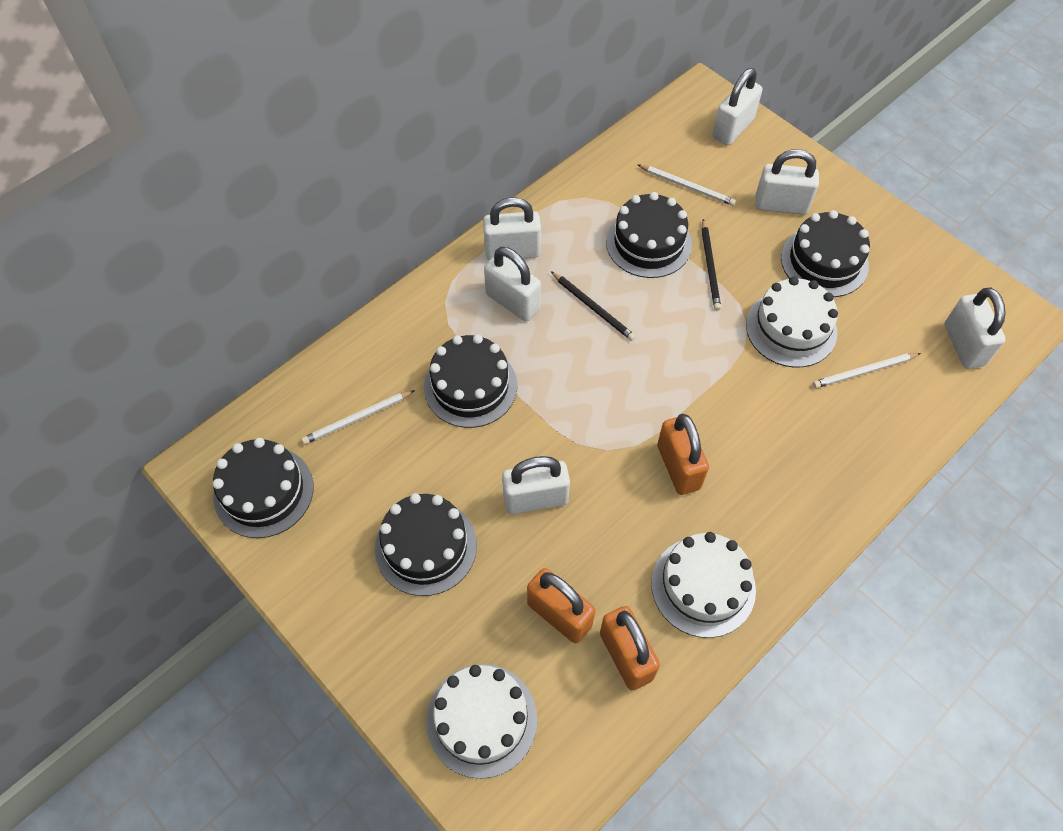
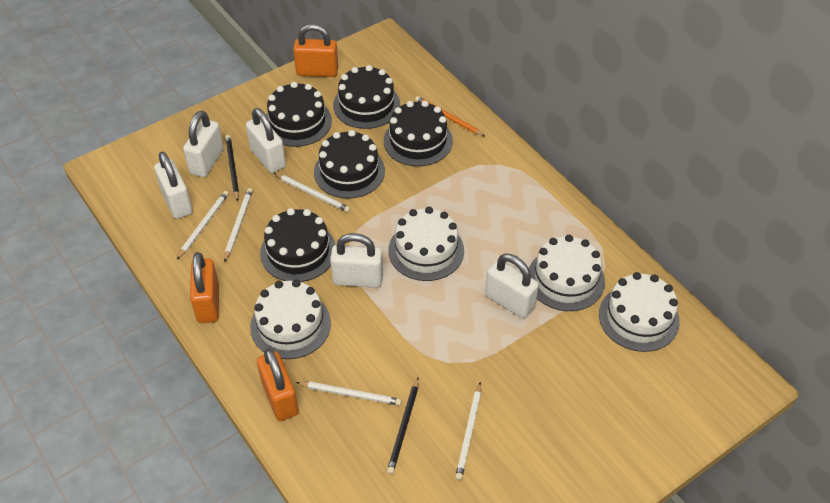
orange pencil: none = 0 -> [415,96,485,136] = 1
white cake: [426,664,537,779] [651,532,756,638] [746,276,838,367] = 3 -> [250,280,331,359] [388,207,464,281] [529,235,605,311] [599,272,680,352] = 4
white padlock: [483,197,541,260] [484,247,541,321] [502,456,570,514] [712,68,763,145] [755,149,819,214] [944,287,1006,369] = 6 -> [154,152,193,219] [183,110,224,177] [246,108,286,173] [330,233,383,288] [485,254,539,319] = 5
white pencil: [301,390,415,445] [638,165,736,206] [813,353,921,388] = 3 -> [177,191,229,259] [224,188,253,262] [274,173,351,212] [296,381,402,406] [455,382,481,480] = 5

